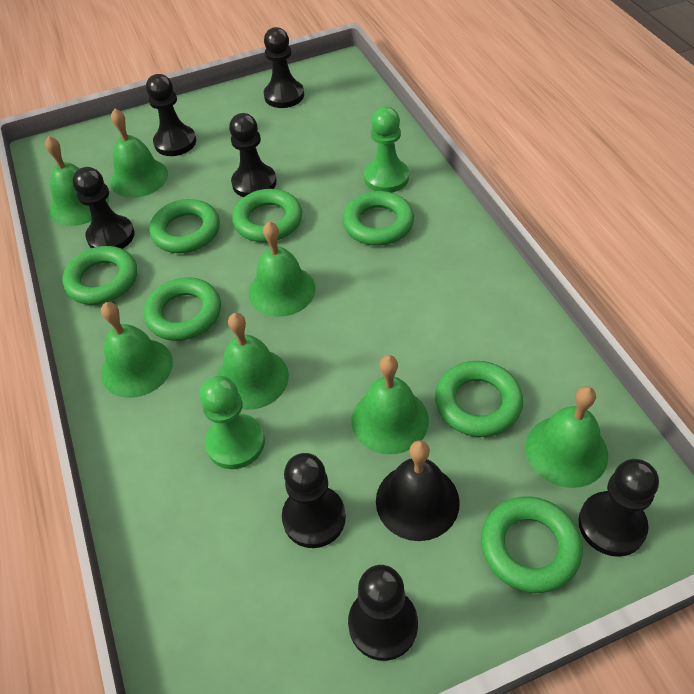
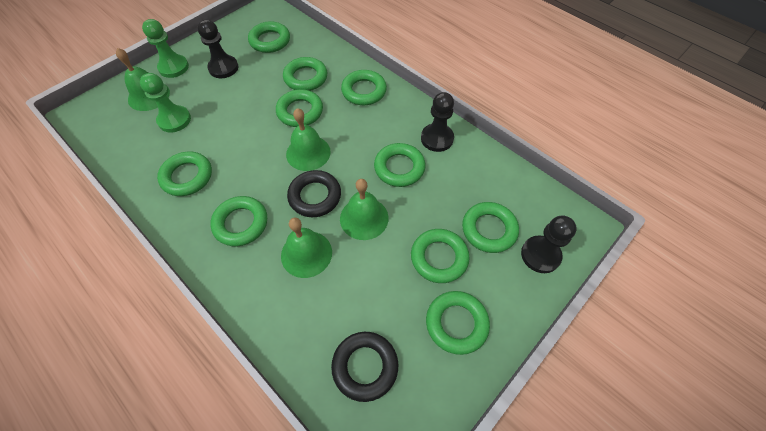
black bell: [376,441,460,541] = 1 -> none = 0
black pawn: [73,167,135,249] [146,74,196,156] [229,113,277,197] [264,27,304,108] [282,453,346,548] [348,565,418,661] [578,459,659,557] = 7 -> [198,20,238,78] [421,92,454,152] [521,215,577,273] = 3
black ring: none = 0 -> [287,170,341,217] [331,332,398,402] = 2
green bell: [45,136,109,226] [101,302,173,398] [110,108,168,198] [217,313,289,410] [249,221,315,317] [351,355,429,454] [525,386,608,488] = 7 -> [116,48,170,111] [281,217,332,278] [286,108,331,171] [340,179,389,240] = 4
green ring: [62,246,137,305] [144,277,221,341] [149,199,220,253] [232,189,302,242] [343,191,414,246] [435,361,523,437] [481,497,583,593] = 7 -> [157,152,212,196] [210,196,267,246] [248,21,290,53] [276,89,323,127] [283,57,327,91] [341,70,387,105] [374,143,425,187] [411,229,469,283] [426,291,490,355] [462,202,519,253] = 10

